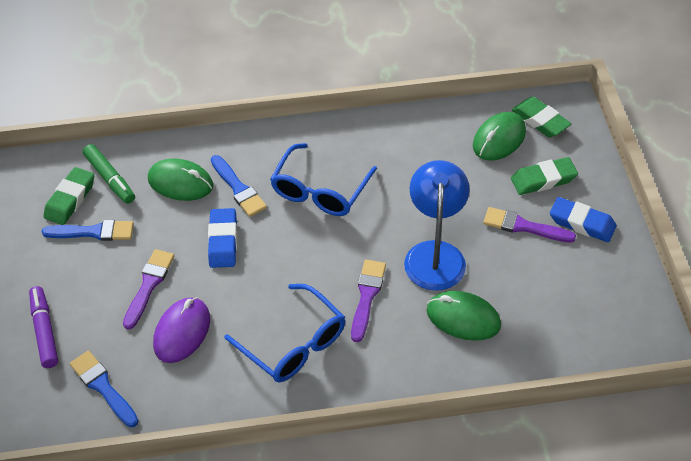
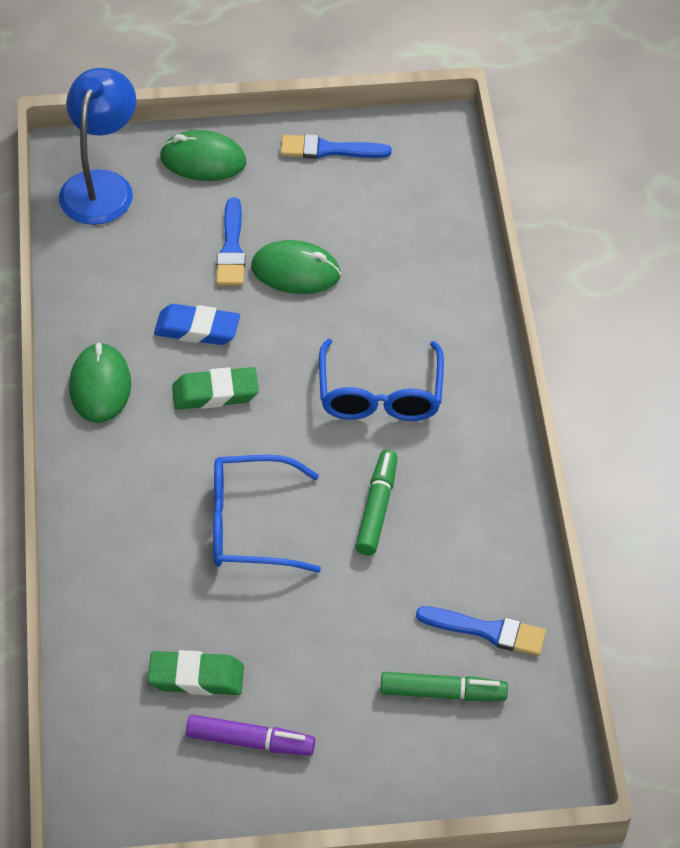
blue eraser: [208,208,237,268] [550,197,616,242] = 2 -> [154,304,240,345] = 1
green eraser: [43,167,94,225] [511,157,578,195] [512,97,571,137] = 3 -> [148,650,244,695] [172,367,259,410] = 2
green marker: [83,144,135,204] = 1 -> [355,450,398,556] [380,672,508,701] = 2
purple brush: [123,249,174,330] [351,260,386,342] [483,207,576,243] = 3 -> none = 0
purple mouse: [153,297,210,363] = 1 -> none = 0

